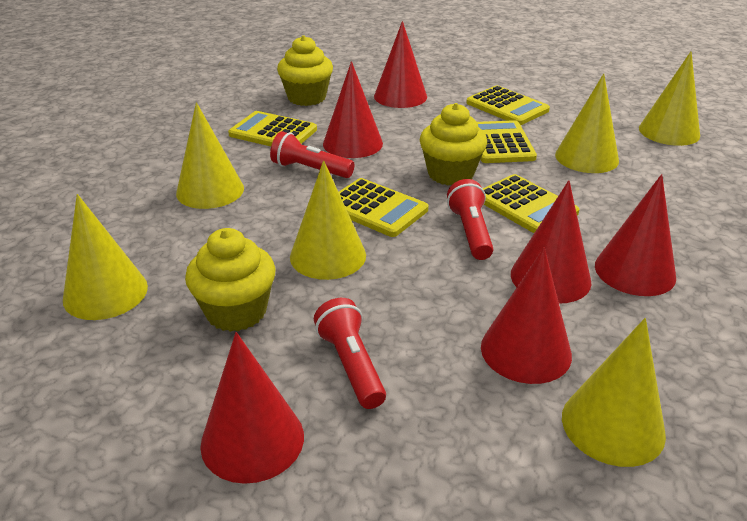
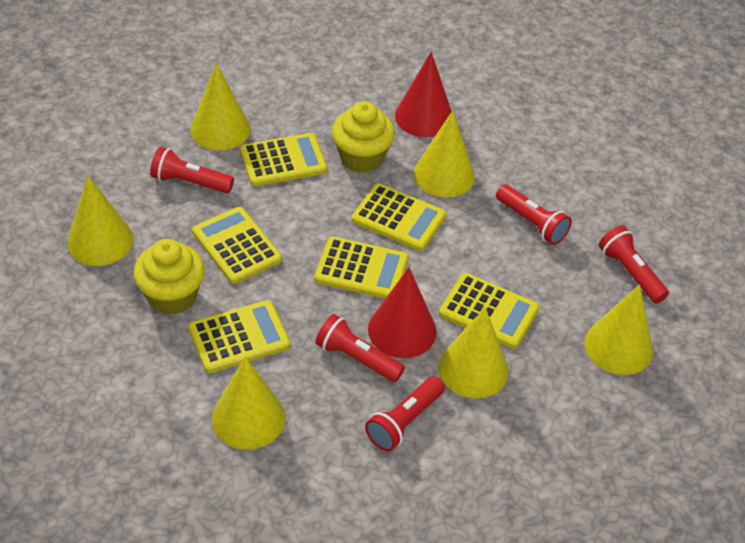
red cone: [200,332,304,484] [323,61,383,158] [374,21,427,108] [481,247,572,384] [511,180,592,303] [595,174,676,296] = 6 -> [368,267,437,358] [395,52,452,137] = 2
red flashlight: [270,131,354,178] [314,298,386,409] [447,179,493,260] = 3 -> [150,147,234,193] [315,314,405,382] [365,376,445,451] [496,185,572,245] [599,226,669,304] = 5
yellow calculator: [228,111,317,146] [339,178,428,237] [466,86,550,125] [477,120,537,163] [483,174,579,233] = 5 -> [188,300,290,373] [192,207,282,284] [240,133,328,186] [314,236,409,299] [352,184,447,251] [439,273,540,349] = 6
yellow cupcake: [185,228,275,332] [277,35,333,106] [420,103,487,185] = 3 -> [133,239,205,315] [332,101,395,173] = 2

